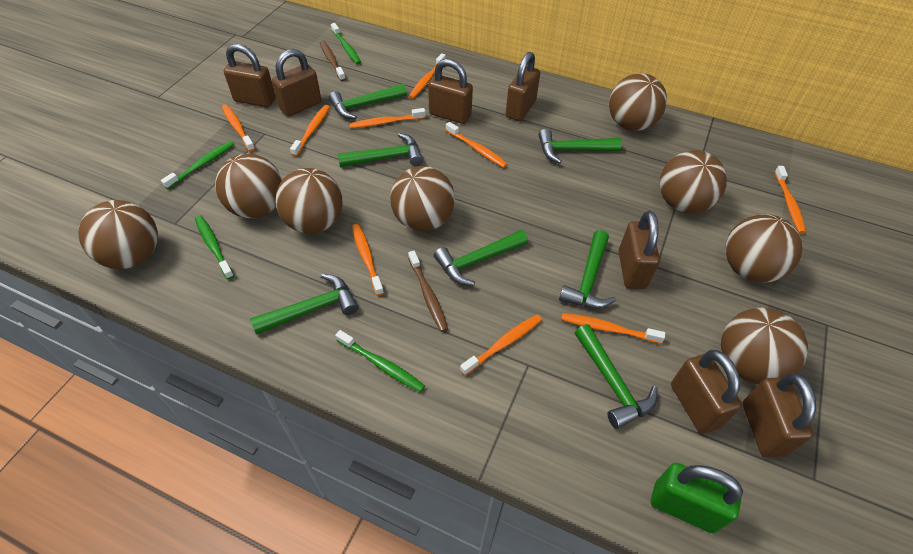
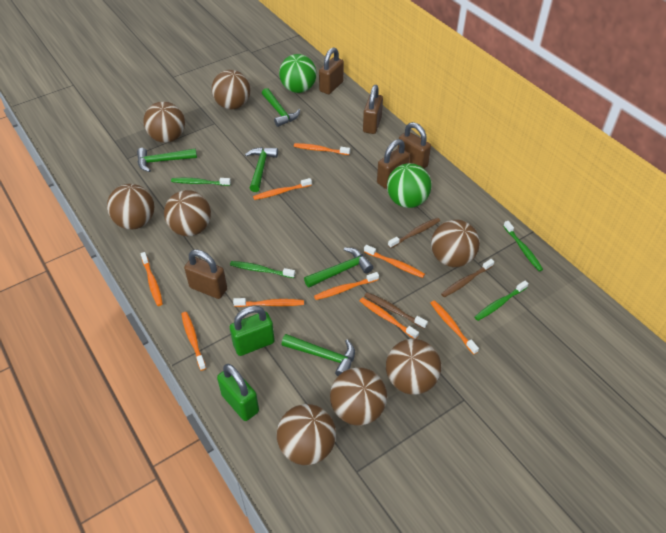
brown padlock: [224,44,276,107] [272,49,321,116] [428,59,473,124] [506,52,540,121] [619,211,660,289] [671,350,742,434] [743,373,816,457] = 7 -> [184,250,227,299] [319,47,344,94] [363,85,383,134] [377,139,410,189] [398,122,431,169] = 5
brown toothbrush: [320,41,345,81] [408,251,448,332] = 2 -> [364,292,428,329] [388,218,440,248] [441,259,494,297] = 3
green ball: none = 0 -> [279,54,317,93] [387,163,432,208] = 2
green hammer: [250,274,358,335] [329,84,407,119] [338,133,423,167] [434,230,528,286] [538,129,622,164] [559,230,616,308] [575,324,657,429] = 7 -> [137,148,197,172] [245,147,278,192] [262,88,300,127] [281,334,355,376] [304,247,373,288] = 5
green padlock: [651,463,743,533] = 1 -> [217,364,259,421] [230,306,275,356] = 2

